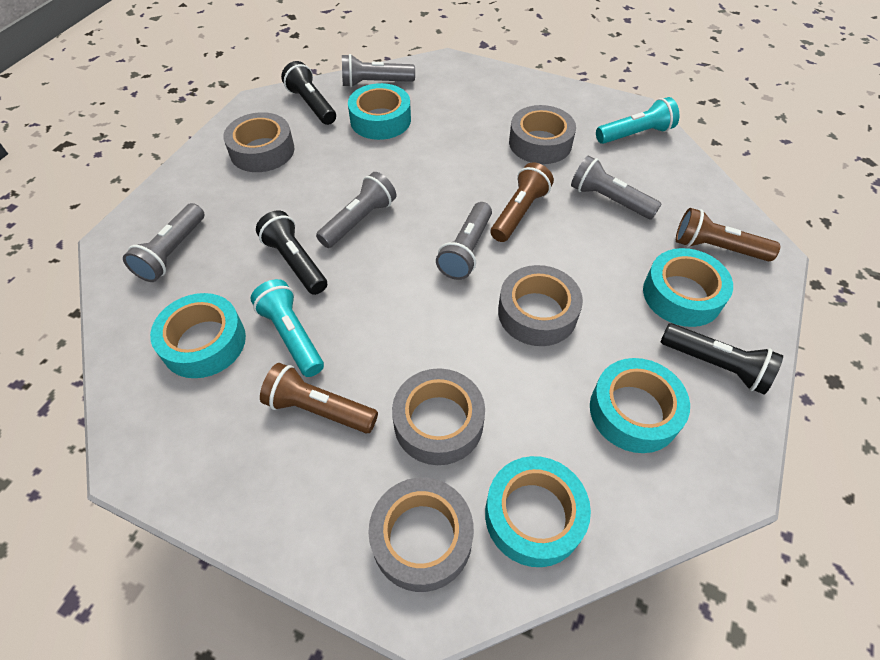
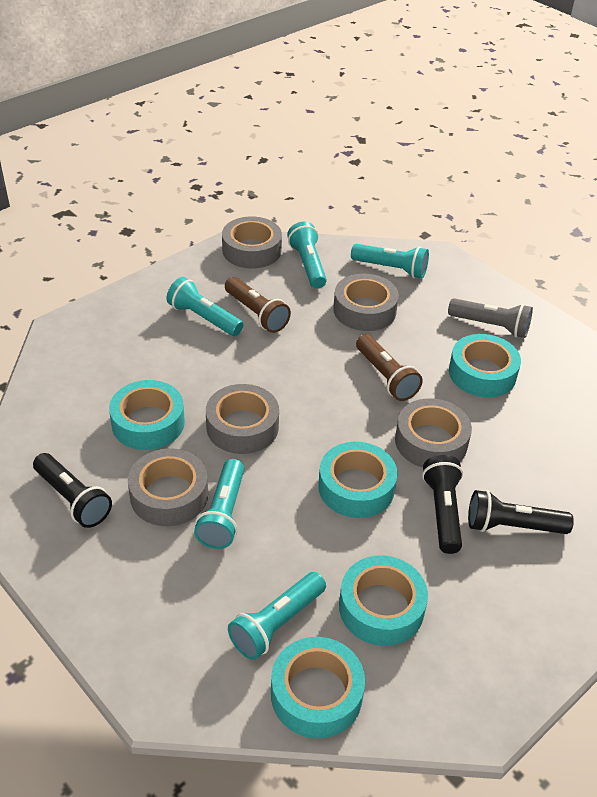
brown flashlight: [260,363,378,433] [491,162,554,242] [676,208,780,261] = 3 -> [225,277,291,333] [356,334,423,401] = 2
grey flashlight: [123,203,204,282] [316,172,397,248] [342,54,415,87] [436,202,492,280] [571,156,661,219] = 5 -> [448,298,533,338] = 1
turquoise flashlight: [250,279,324,377] [596,97,679,144] = 2 -> [166,277,243,336] [194,459,244,549] [228,572,326,660] [287,222,327,288] [351,244,429,278] = 5

